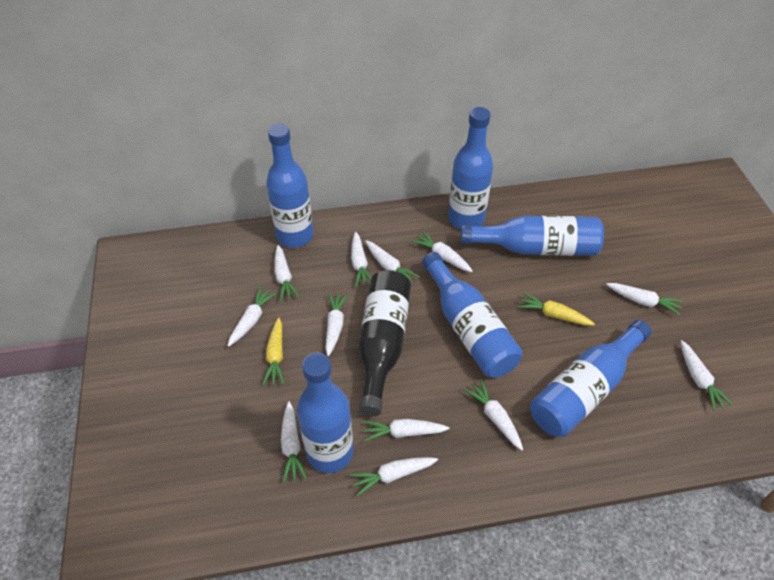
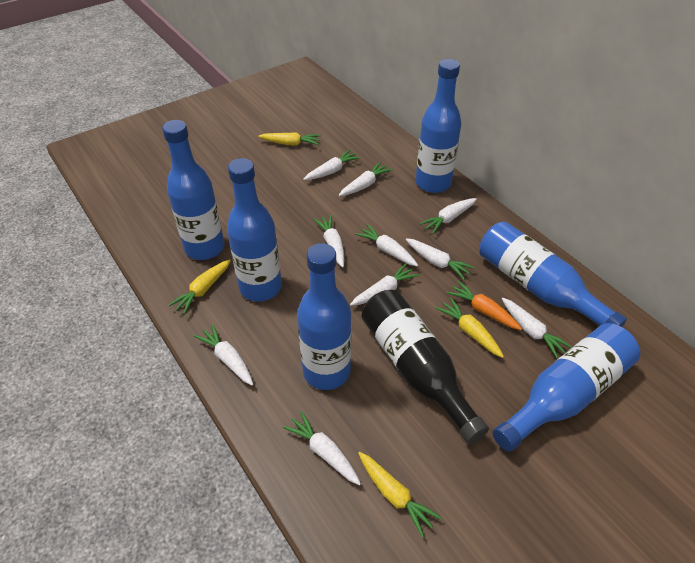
orange carrot: none = 0 -> [447,281,522,330] = 1
white carrot: [227,286,277,347] [274,245,300,302] [281,401,307,483] [325,292,348,356] [350,457,438,496] [351,232,371,287] [363,419,449,442] [365,240,420,282] [411,231,473,272] [464,379,523,450] [606,283,683,316] [680,340,734,411] = 12 -> [194,324,253,386] [283,411,361,485] [303,149,360,180] [313,215,345,268] [339,162,393,196] [350,263,419,306] [355,224,418,267] [405,238,475,280] [420,198,477,234] [502,298,572,358] = 10
yellow carrot: [262,317,284,385] [518,292,595,326] = 2 -> [169,259,231,315] [258,132,321,146] [358,452,441,537] [436,298,504,358] = 4

